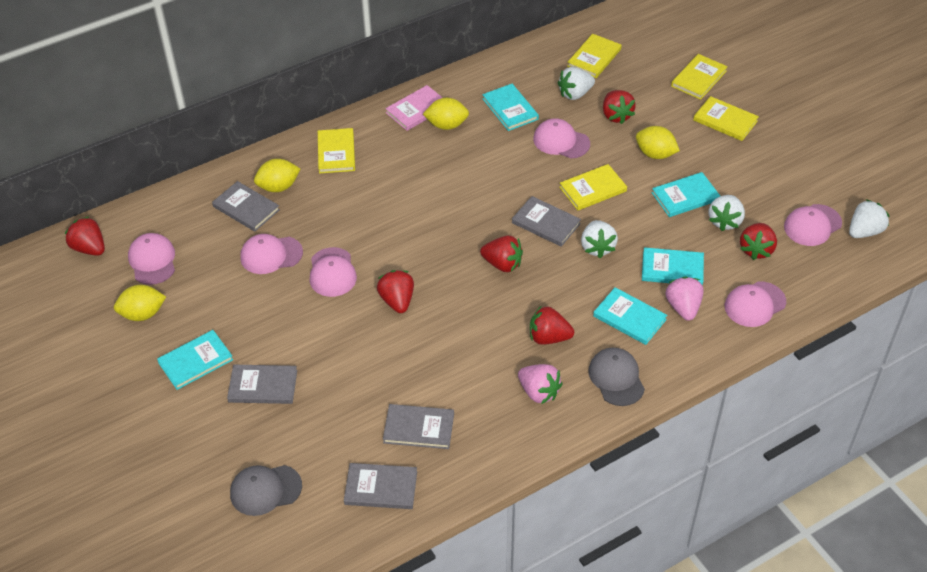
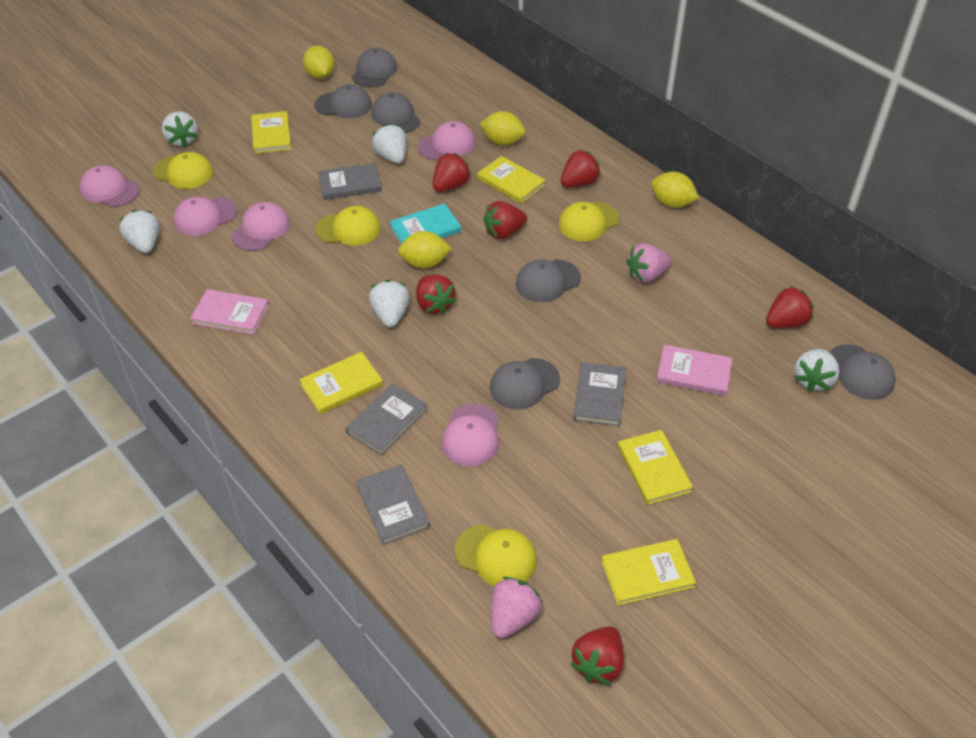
grey book: [212,181,280,232] [227,365,297,404] [344,463,417,509] [383,404,454,449] [512,196,581,247] = 5 -> [318,163,382,200] [345,383,428,455] [356,464,430,545] [573,362,626,427] = 4
grey cap: [230,465,302,516] [588,348,645,406] = 2 -> [315,84,372,118] [352,48,397,87] [371,92,420,133] [490,358,560,410] [516,259,581,302] [830,344,896,400] = 6
pink book: [385,85,443,131] = 1 -> [190,289,269,335] [656,345,733,396] = 2
pink cap: [128,233,175,285] [240,234,303,274] [310,247,357,297] [533,118,590,159] [725,281,786,327] [784,204,842,246] = 6 -> [79,165,140,207] [173,197,237,236] [232,202,290,251] [418,121,476,160] [442,403,499,467] = 5
turquoise book: [157,330,233,390] [482,84,539,131] [593,287,667,345] [642,247,704,286] [652,172,720,217] = 5 -> [389,203,462,244] = 1
white strawberry: [558,67,595,100] [581,220,618,258] [708,195,745,231] [849,199,890,238] = 4 -> [119,210,159,253] [162,111,198,147] [369,280,410,327] [372,124,406,164] [794,349,840,392] = 5
yellow cap: none = 0 -> [153,152,213,189] [315,206,381,246] [455,524,537,586] [559,202,619,241] = 4

